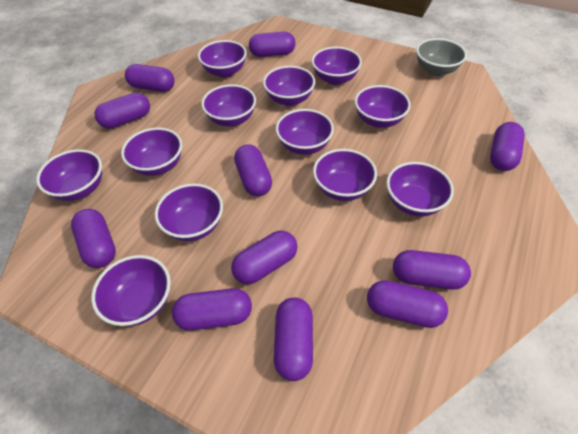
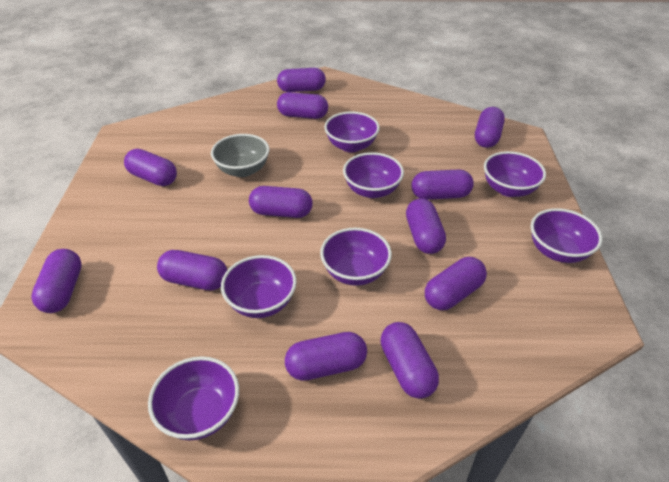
purple bowl: [36,149,102,201] [91,255,171,326] [121,128,182,176] [155,183,223,241] [198,40,247,78] [201,84,256,127] [263,66,315,106] [276,109,334,155] [312,47,362,85] [313,149,377,201] [355,85,411,128] [386,162,454,216] = 12 -> [148,356,239,440] [221,255,297,318] [320,228,392,286] [324,111,380,152] [343,152,404,198] [484,151,546,197] [531,208,602,263] = 7
purple capsule: [71,209,116,268] [94,92,150,129] [125,64,174,92] [172,288,252,331] [231,231,297,284] [234,144,272,196] [249,32,295,57] [274,297,313,381] [367,280,448,328] [393,250,471,290] [490,122,525,171] = 11 -> [31,249,82,313] [124,149,177,186] [157,250,227,290] [249,186,312,218] [277,68,326,92] [277,92,328,119] [285,332,367,381] [381,322,439,399] [406,198,446,254] [412,169,474,200] [425,257,487,310] [475,107,505,148] = 12

